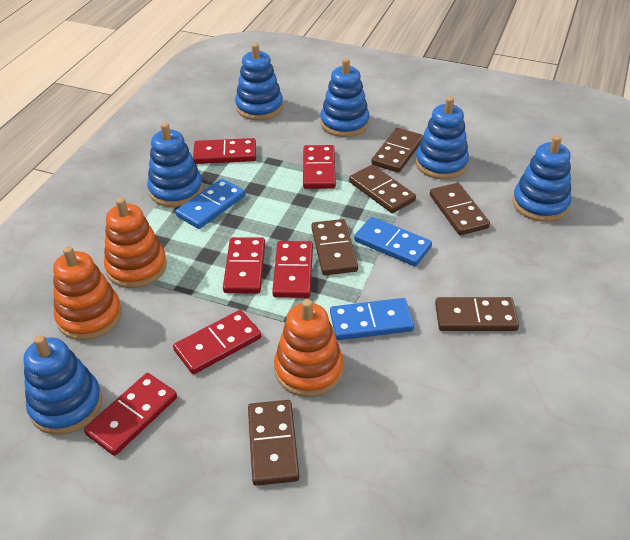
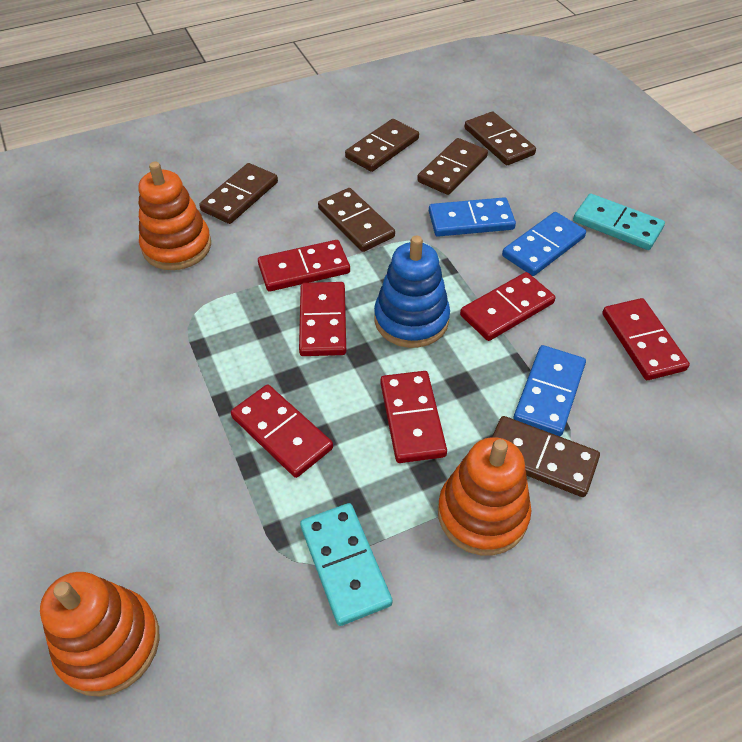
blue stacking toy: [23,335,102,435] [147,122,203,207] [235,43,283,120] [320,58,370,137] [415,97,469,179] [512,135,571,222] = 6 -> [374,236,450,348] = 1
turquoise domino: none = 0 -> [300,503,392,626] [573,194,665,250] = 2

